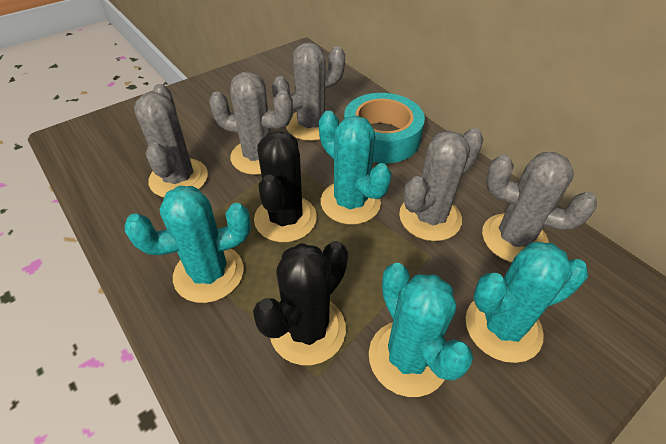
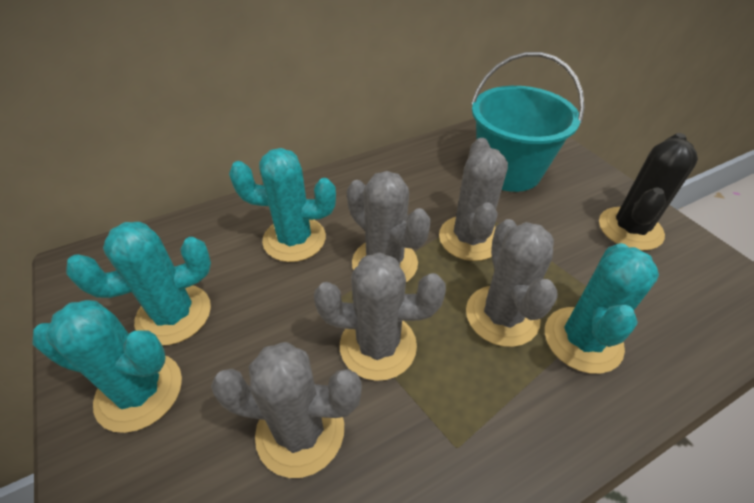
black cactus: [253,241,348,365] [254,131,317,242] = 2 -> [599,133,698,251] = 1
turquoise bucket: none = 0 -> [471,52,585,192] = 1
turquoise tape: [344,93,425,164] = 1 -> none = 0

